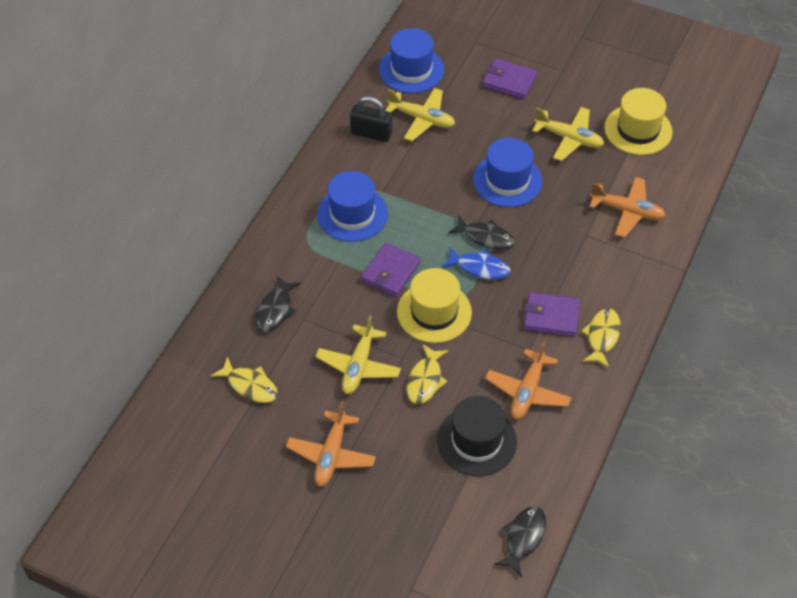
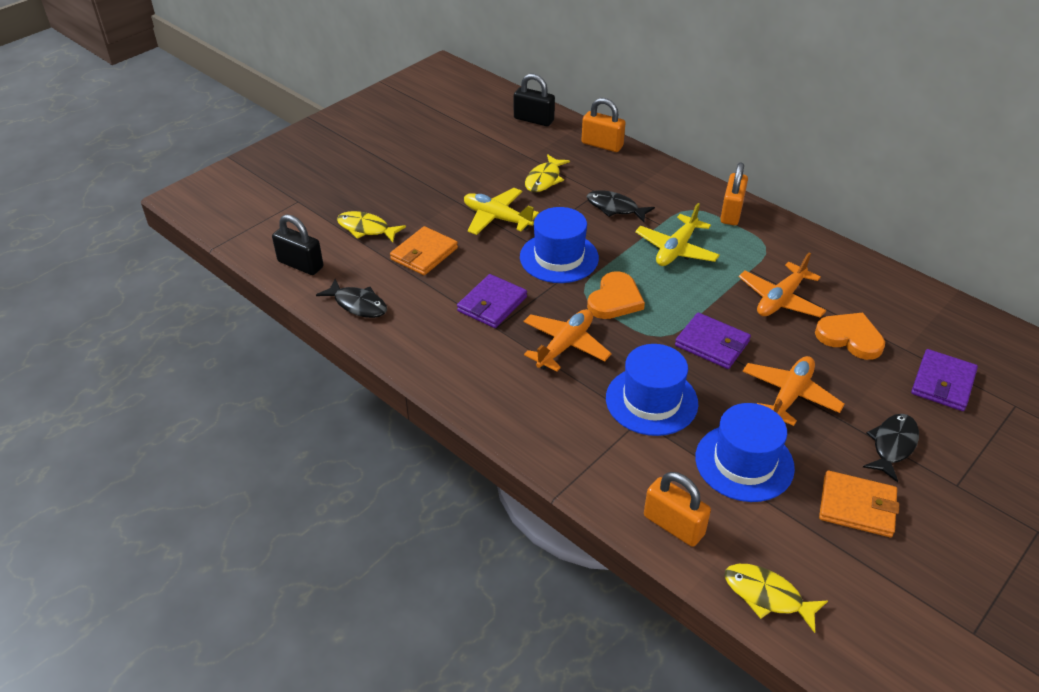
black hat: [437,396,517,476] = 1 -> none = 0
black padlock: [350,96,392,142] = 1 -> [272,214,323,275] [514,74,555,126] = 2
blue fish: [442,247,510,279] = 1 -> none = 0
orange heart: none = 0 -> [587,271,645,319] [815,313,885,360] = 2
orange padlock: none = 0 -> [582,98,625,152] [644,472,711,547] [720,162,748,225] = 3
orange wallet: none = 0 -> [390,226,458,275] [819,470,899,537] = 2
yellow hat: [397,268,472,343] [604,88,673,155] = 2 -> none = 0
yellow plane: [315,315,401,394] [385,88,455,141] [532,107,604,161] = 3 -> [464,188,539,235] [635,203,720,266] = 2

